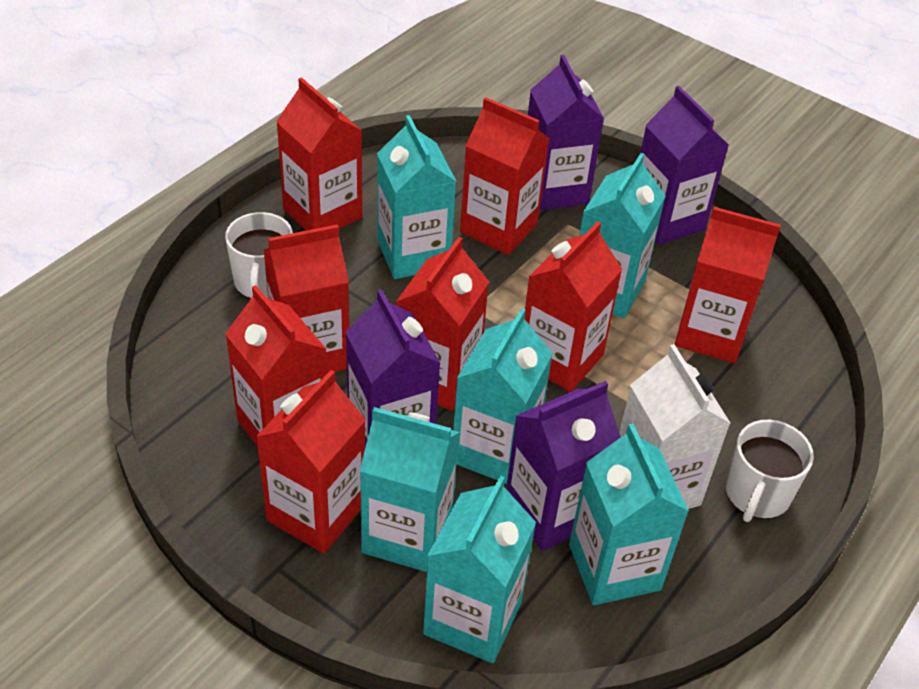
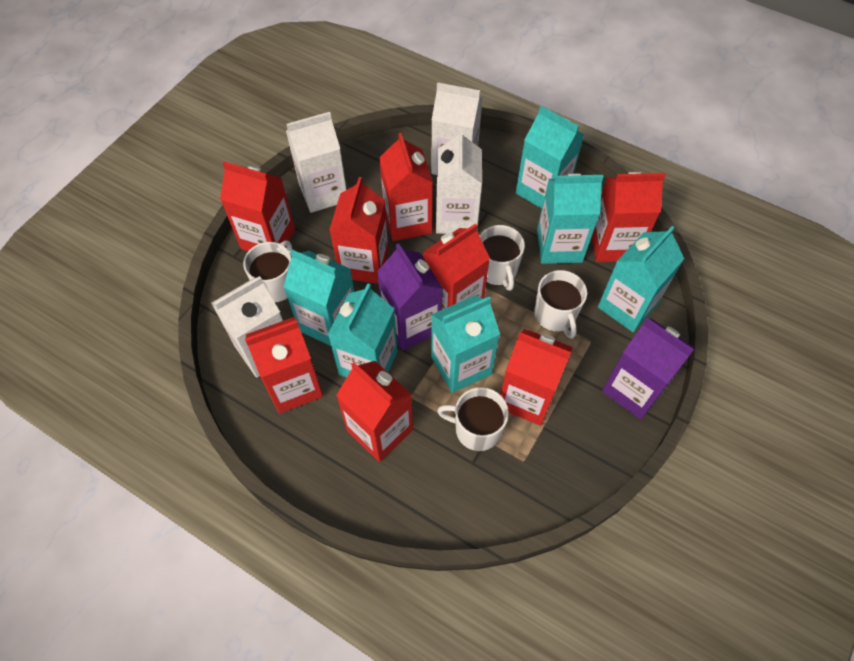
purple carton: [346,289,440,447] [506,381,621,551] [528,55,604,211] [641,86,729,245] = 4 -> [377,243,443,351] [602,318,695,419] = 2
white carton: [619,344,731,509] = 1 -> [212,276,283,378] [286,112,347,213] [431,83,483,175] [436,128,482,234] = 4
white mug: [225,212,293,299] [726,420,814,522] = 2 -> [243,241,292,303] [437,387,509,451] [480,225,525,291] [534,270,587,339] = 4

